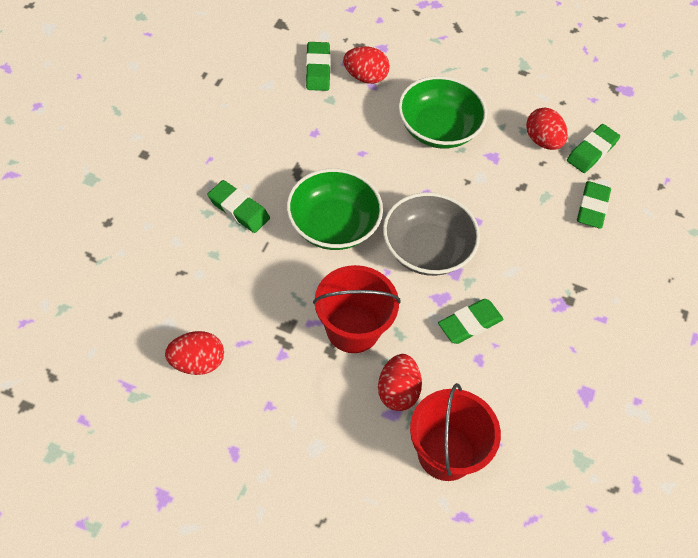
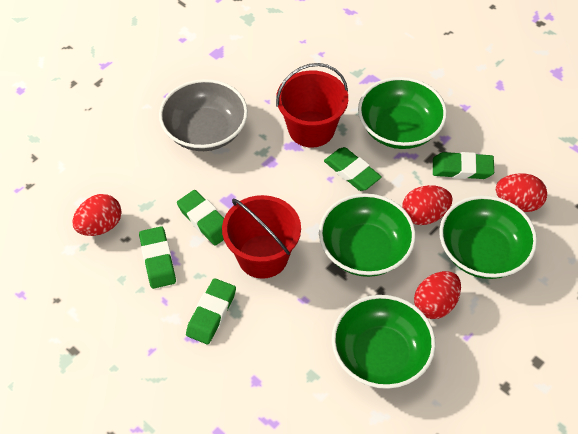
green bowl: [287,168,383,250] [398,76,487,149] = 2 -> [319,193,416,277] [332,295,436,389] [358,77,447,149] [439,195,537,279] = 4

